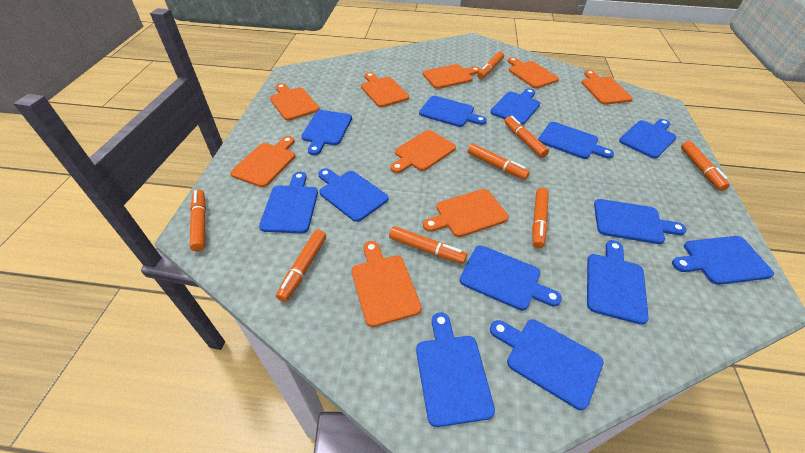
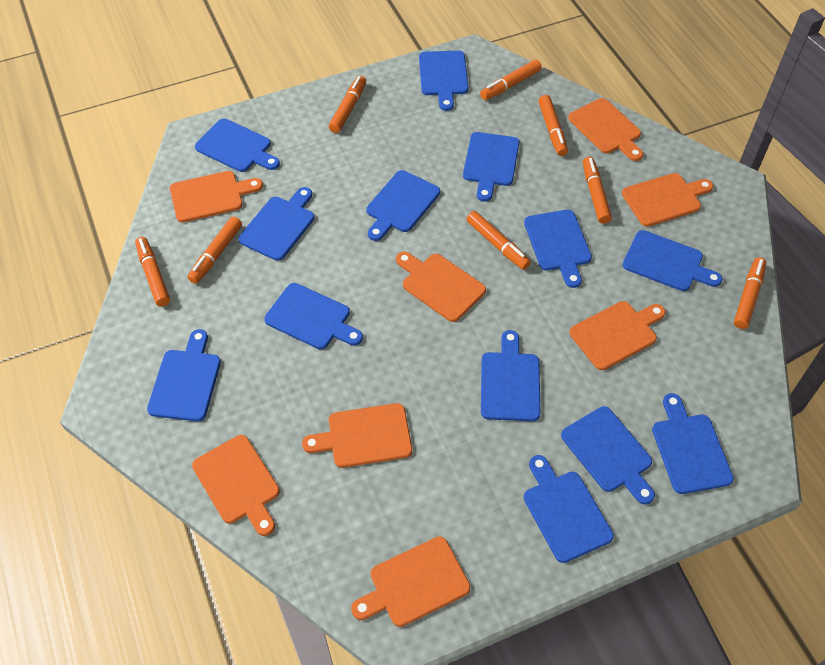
orange cutting board: [230,136,295,187] [270,83,320,121] [352,241,422,327] [361,72,409,107] [390,130,456,173] [423,64,481,89] [423,189,509,237] [508,57,559,88] [581,70,633,105] = 9 -> [170,171,263,222] [192,435,280,536] [302,403,412,468] [351,537,470,627] [396,252,486,322] [568,98,643,161] [569,301,666,370] [622,173,713,227] = 8

